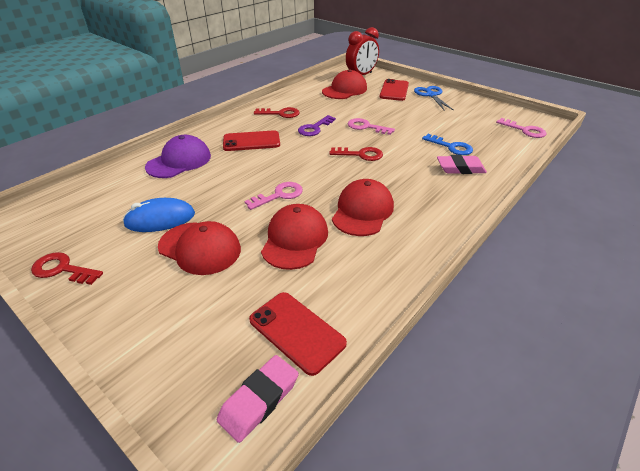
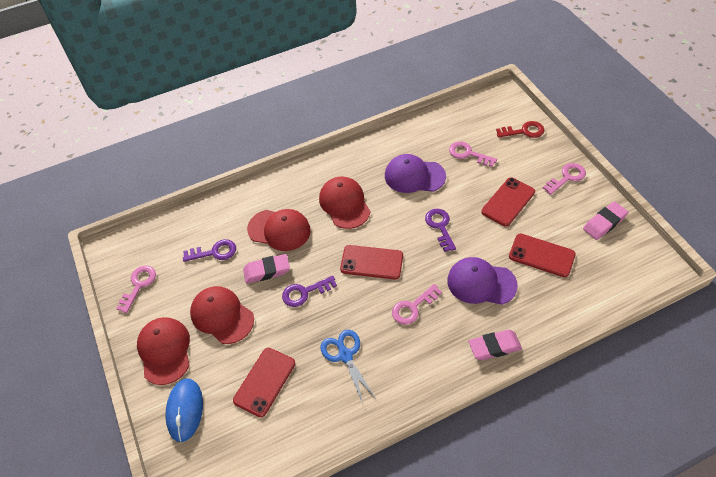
blue key: [422,134,473,155] = 1 -> none = 0
pink eraser: [217,355,299,443] [437,155,487,174] = 2 -> [243,254,290,284] [469,330,522,360] [583,201,628,240] = 3
pink key: [245,182,303,210] [348,118,395,135] [496,118,547,138] = 3 -> [116,266,156,313] [392,284,442,325] [449,141,497,167] [543,163,586,195] = 4
purple cap: [145,135,211,178] = 1 -> [385,154,446,193] [447,257,518,305] = 2
purple key: [298,115,336,136] = 1 -> [183,239,236,262] [282,276,337,307] [425,209,456,252] = 3
red clock: [346,27,379,75] = 1 -> none = 0
red key: [31,252,103,285] [254,107,300,118] [329,147,383,161] = 3 -> [496,121,545,138] = 1
red phone: [223,130,280,151] [249,292,347,376] [380,79,409,101] = 3 -> [233,348,295,417] [340,245,403,279] [481,177,535,227] [509,234,576,277] = 4

